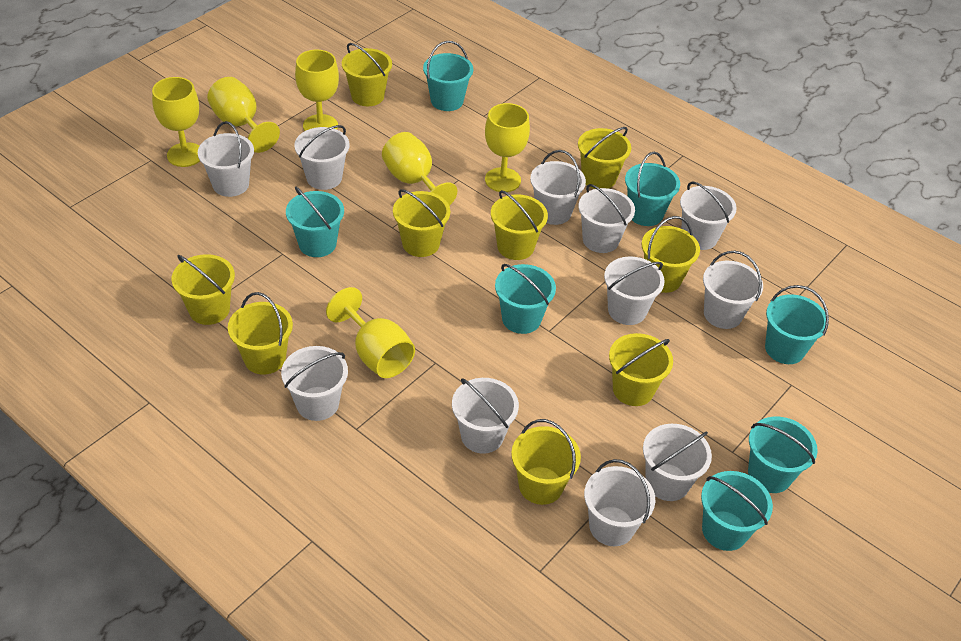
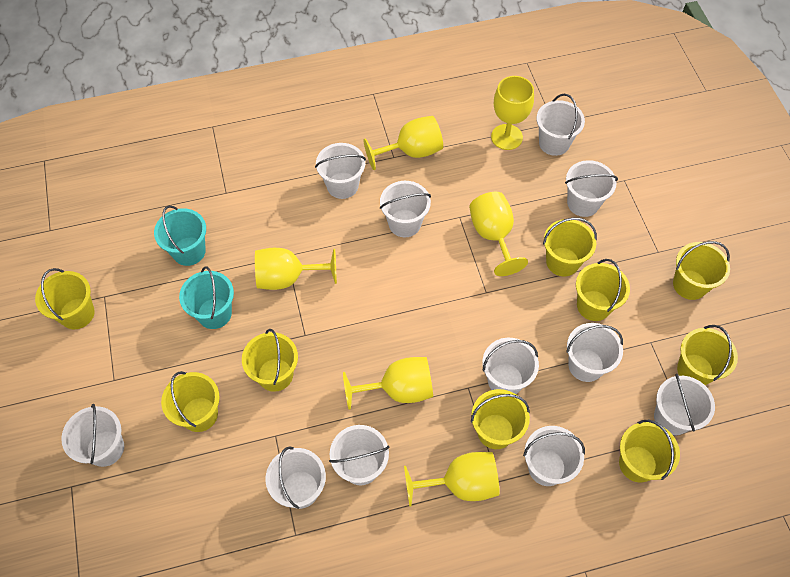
turquoise bucket: [286,187,344,257] [423,41,473,111] [495,264,556,334] [625,152,680,226] [701,471,773,551] [748,417,818,493] [765,285,829,364] = 7 -> [154,205,206,266] [179,266,234,329] = 2

